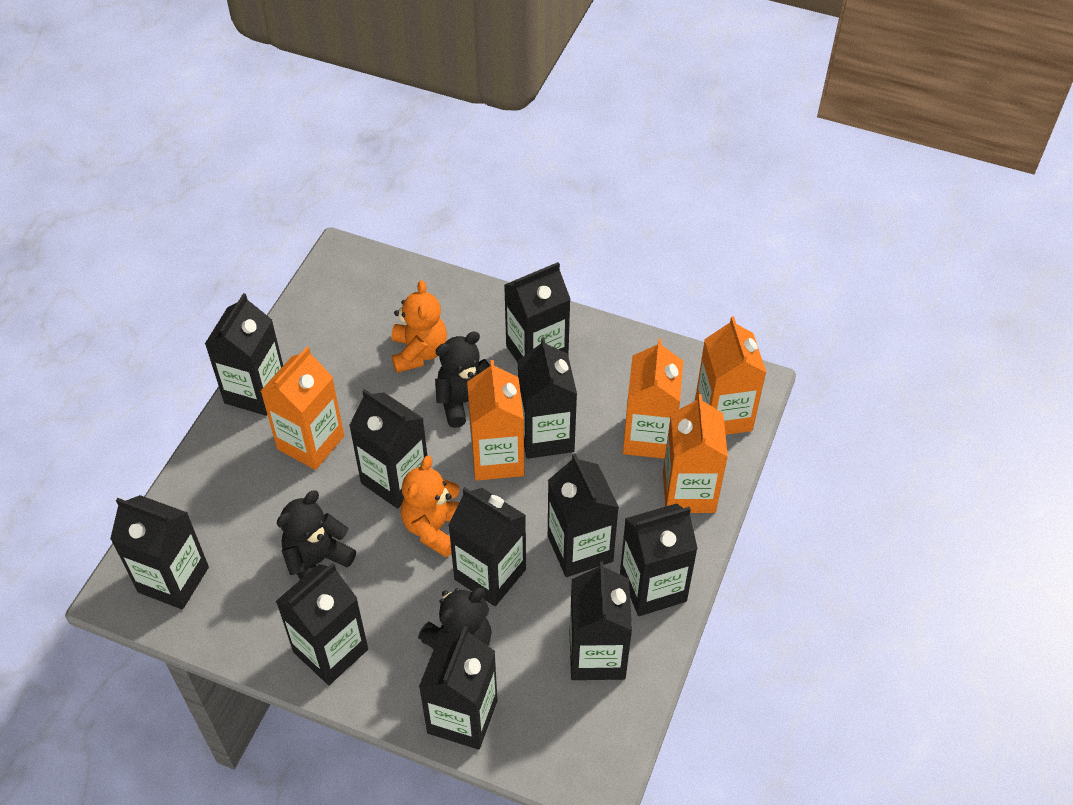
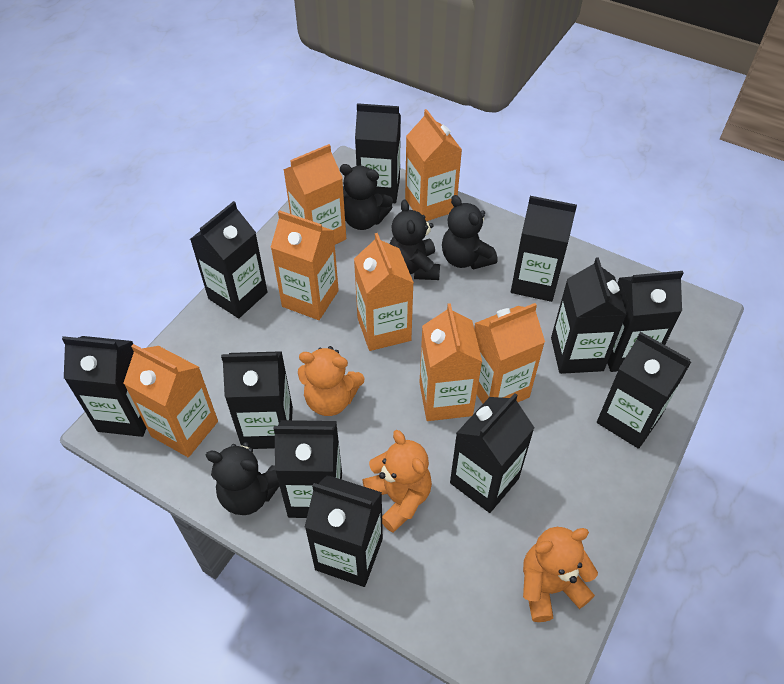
black teddy bear: [277,491,356,580] [418,588,492,649] [435,332,490,428] = 3 -> [206,442,279,515] [340,164,393,230] [390,200,440,280] [442,195,497,270] = 4
orange carton: [261,347,344,470] [467,360,524,481] [623,339,683,459] [663,394,728,513] [695,316,767,435] = 5 -> [123,344,218,457] [271,210,339,320] [283,144,346,244] [354,233,414,351] [405,109,462,221] [419,303,482,421] [474,303,545,403] = 7
orange teddy bear: [391,280,447,373] [401,456,459,557] = 2 -> [298,346,364,416] [363,430,432,533] [523,527,598,622] = 3

